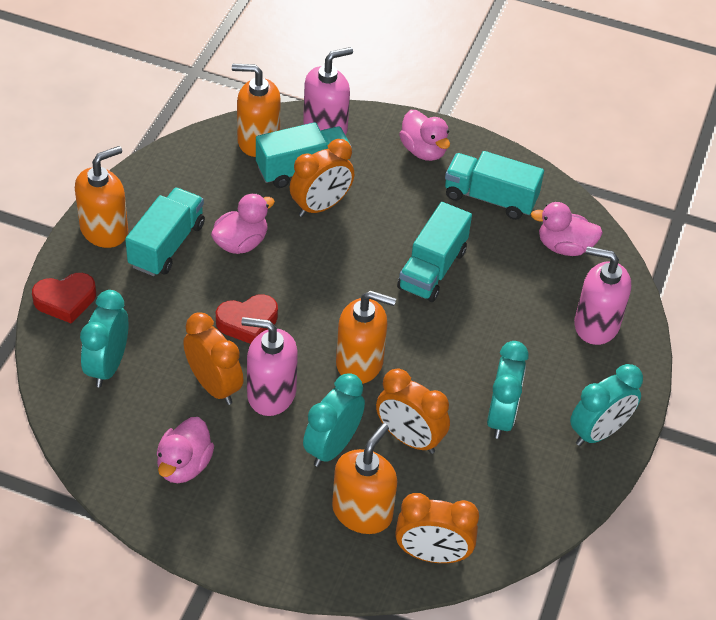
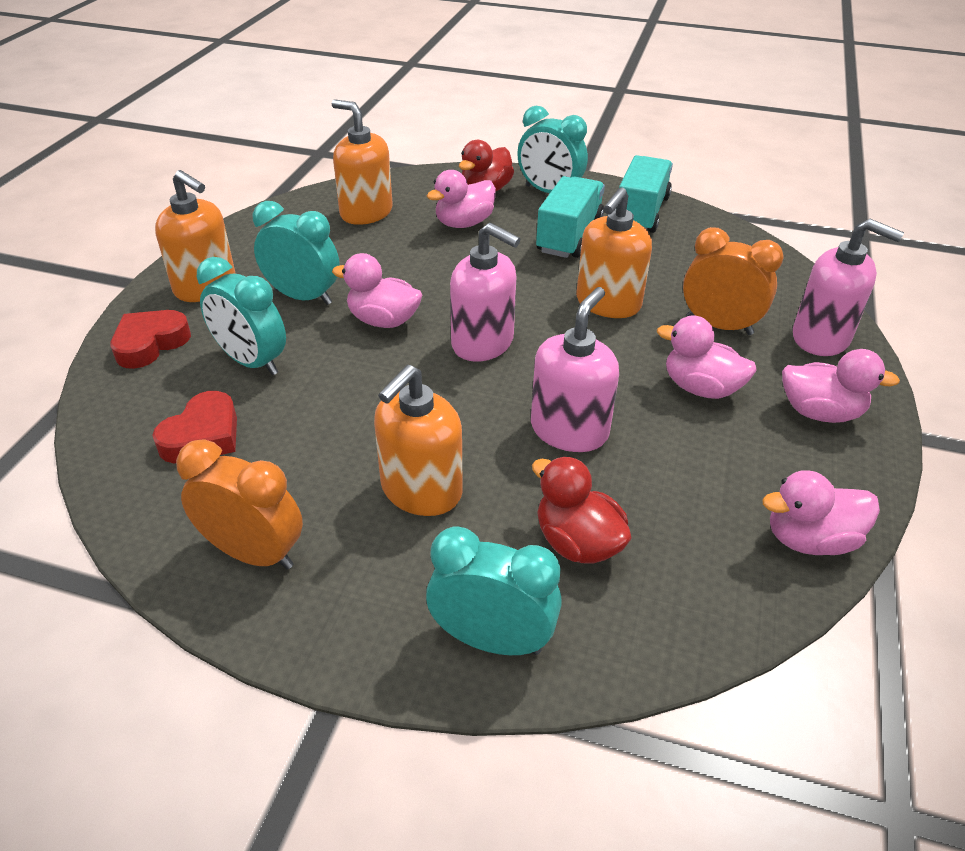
orange clock: [183,312,243,405] [290,139,354,217] [376,369,450,454] [395,493,479,563] = 4 -> [176,440,303,570] [683,227,784,335] = 2
pink duck: [157,417,214,483] [211,194,275,254] [399,110,450,161] [531,202,603,256] = 4 -> [332,253,423,328] [427,170,496,228] [657,316,757,399] [762,471,880,555] [782,349,900,423] = 5
red duck: none = 0 -> [459,140,514,191] [532,456,632,563] = 2
turquoise truck: [125,188,205,276] [256,122,352,188] [397,202,472,302] [445,151,544,220] = 4 -> [536,176,605,258] [619,155,673,233] = 2

